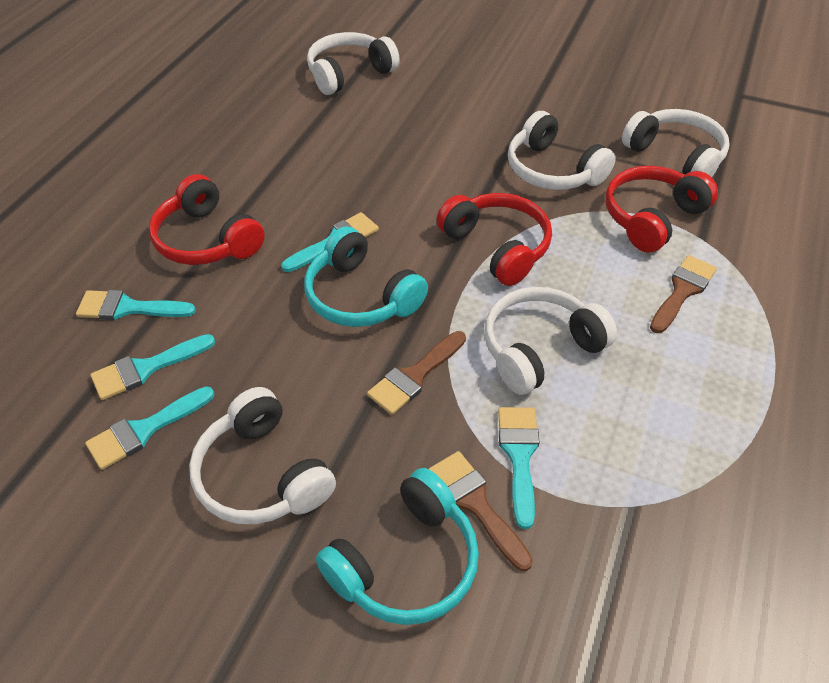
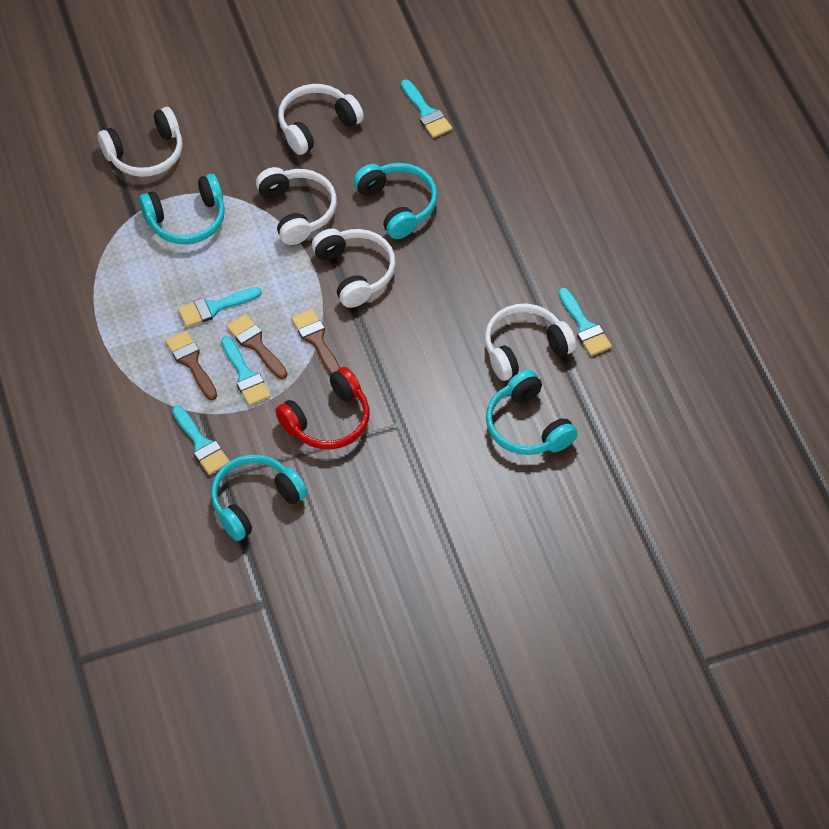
red headphones: [149,174,265,265] [437,193,552,286] [606,166,718,253] = 3 -> [275,367,370,449] = 1
turquoise headphones: [304,226,428,327] [316,468,479,625] = 2 -> [139,174,225,244] [211,455,307,541] [353,163,438,239] [486,370,578,455] = 4

